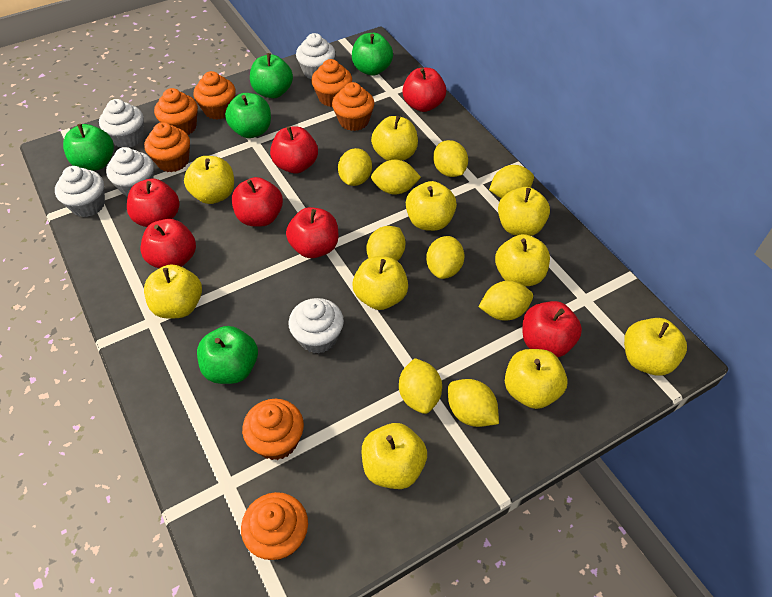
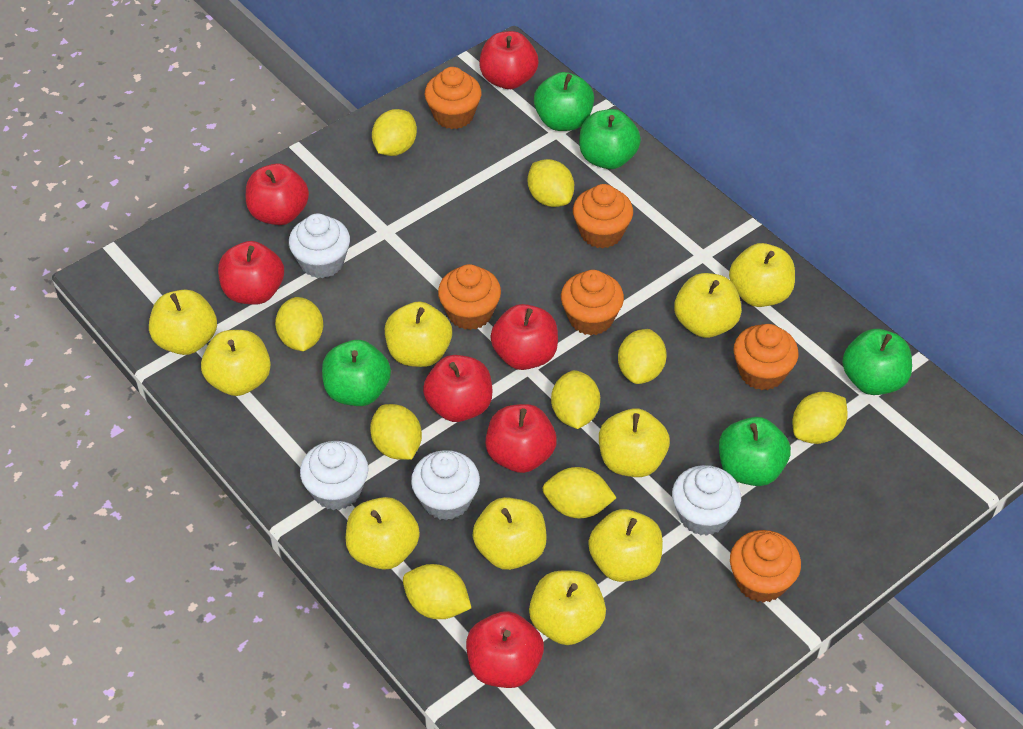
orange cupcake: [144,122,190,172] [154,88,198,135] [193,71,236,120] [241,492,308,560] [242,399,304,460] [311,59,352,107] [332,82,375,131] = 7 -> [425,67,482,129] [438,264,501,330] [561,270,624,335] [573,184,633,248] [730,530,801,603] [733,324,799,390] = 6
white cupcake: [55,166,105,217] [99,99,144,148] [106,147,154,197] [288,298,344,354] [296,33,335,79] = 5 -> [289,213,350,278] [300,441,369,510] [411,450,480,520] [672,465,741,536] = 4

